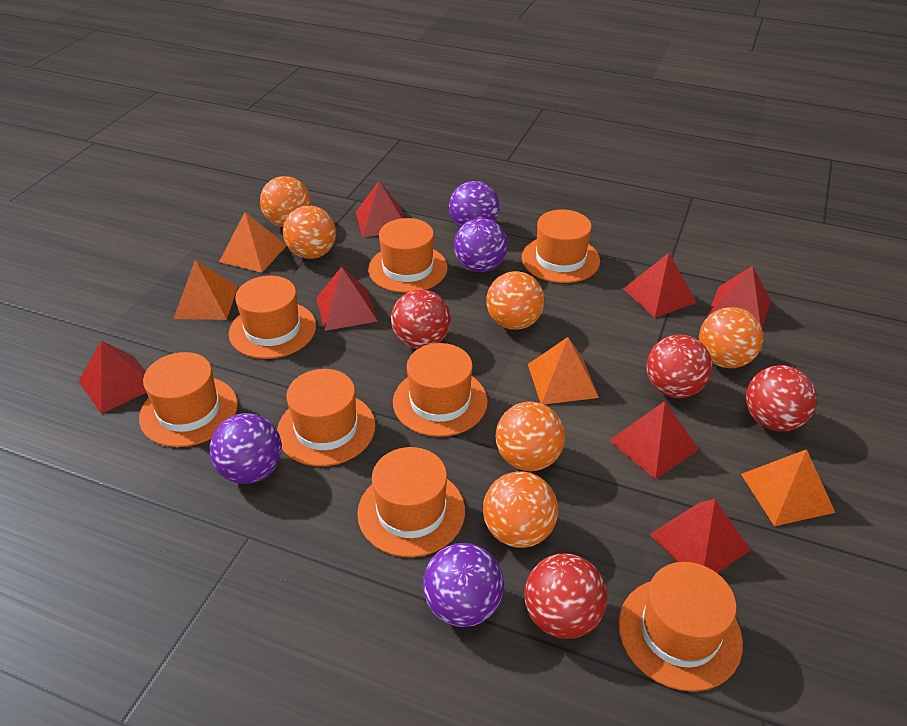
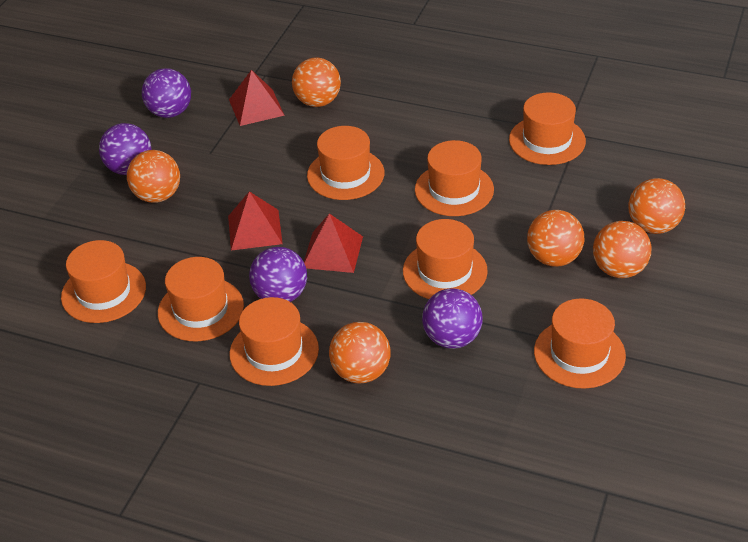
orange pyramid: [174,260,238,320] [219,212,287,273] [528,337,599,404] [741,449,835,526] = 4 -> none = 0
red ball: [391,289,451,349] [525,553,607,639] [646,335,712,398] [746,365,817,431] = 4 -> none = 0
red pyramid: [79,340,147,414] [316,267,378,331] [356,181,404,238] [609,401,699,480] [623,253,697,318] [650,499,751,573] [707,266,771,328] = 7 -> [228,191,283,251] [229,70,285,126] [304,213,363,273] = 3

